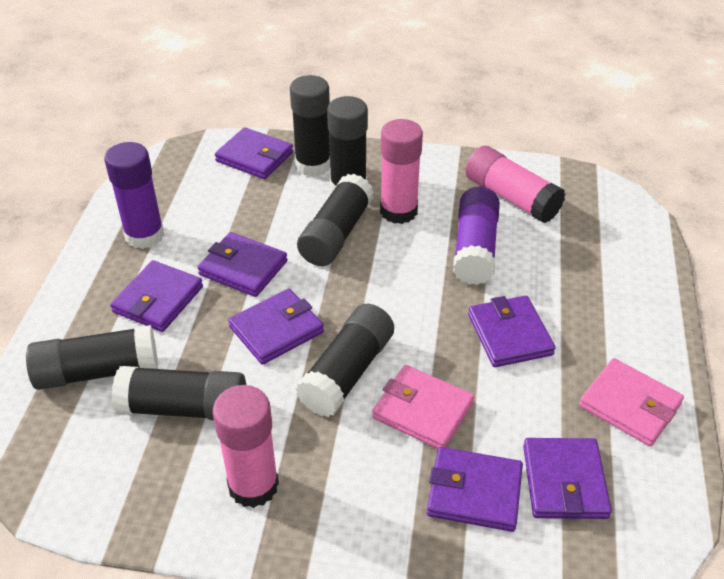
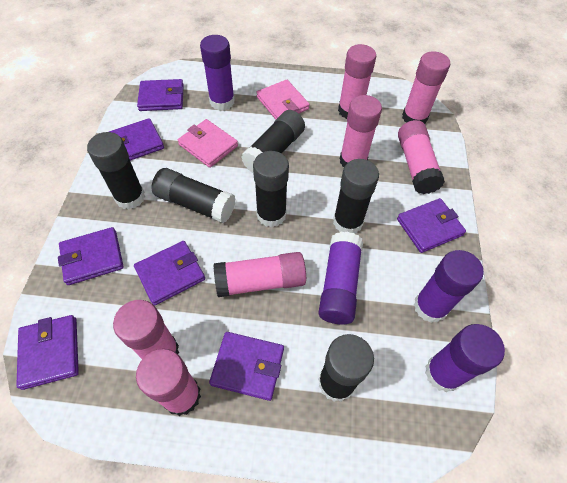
pink glue stick: [213,385,279,508] [380,119,423,224] [465,146,566,223] = 3 -> [113,300,179,359] [136,349,201,416] [213,252,306,297] [338,44,376,119] [340,95,382,167] [398,120,445,194] [402,51,450,124] = 7
purple glue stick: [104,142,164,249] [453,187,500,285] = 2 -> [200,35,235,110] [318,232,363,324] [414,250,483,323] [425,324,505,392] = 4

